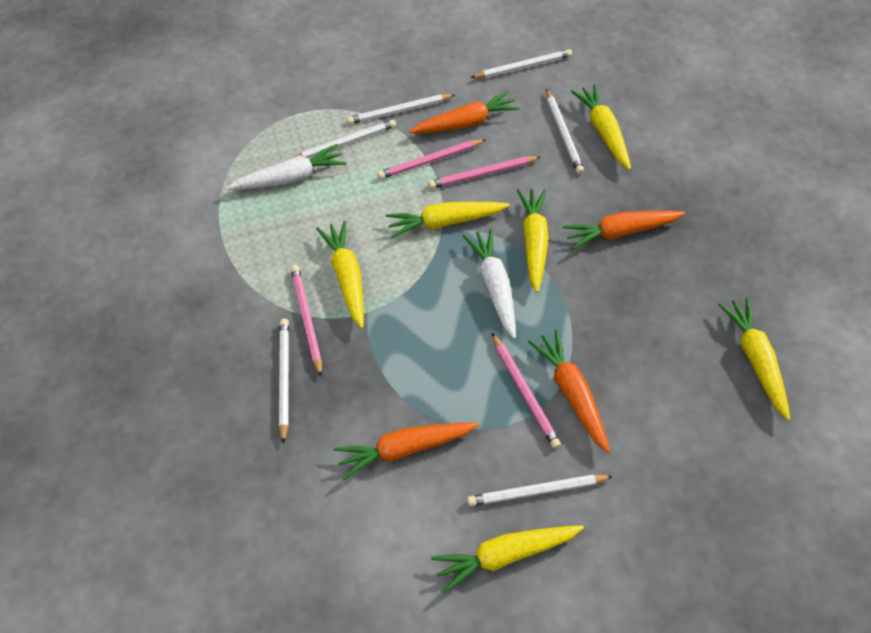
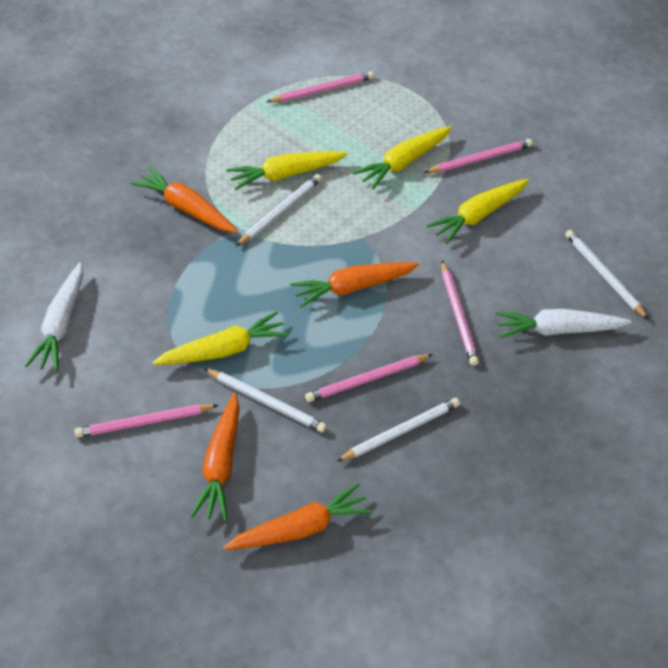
pink pencil: [291,265,322,376] [377,139,486,179] [428,156,540,189] [492,333,561,449] = 4 -> [74,404,219,438] [267,71,374,103] [305,354,433,402] [424,139,533,173] [441,261,479,366] = 5
white pencil: [279,319,289,444] [291,120,396,159] [347,94,455,124] [467,474,613,506] [470,49,572,78] [546,89,584,174] = 6 -> [204,368,327,433] [236,174,322,246] [337,398,460,461] [565,230,649,320] = 4
yellow carrot: [316,221,364,328] [385,202,510,238] [431,525,584,594] [517,189,549,292] [571,84,631,170] [718,298,790,420] = 6 -> [152,311,289,365] [226,151,348,190] [353,126,452,190] [426,179,529,244] = 4

